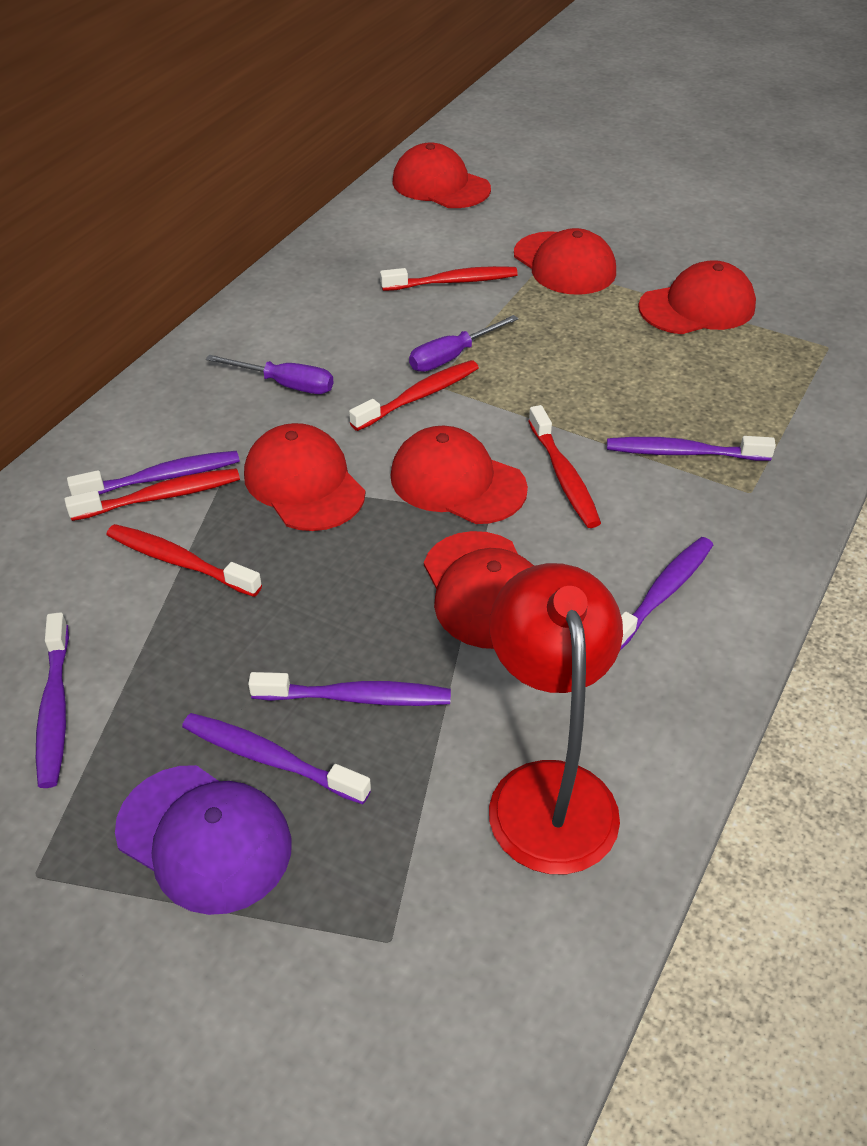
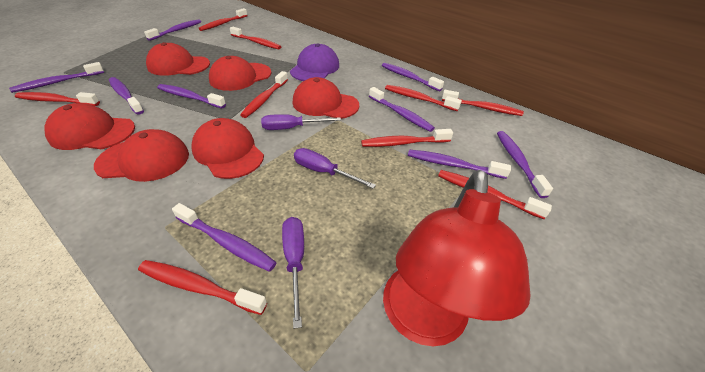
purple screwdriver: [206,355,333,394] [409,315,519,372] = 2 -> [261,114,341,130] [282,217,304,329] [294,148,376,189] = 3
purple toothbrush: [36,612,69,788] [67,451,240,496] [182,713,371,804] [248,672,451,706] [607,436,776,461] [620,537,713,650] = 6 -> [9,62,104,93] [109,77,144,115] [144,19,201,41] [157,84,226,108] [172,203,277,272] [369,87,435,132] [382,63,444,91] [408,149,511,179] [497,131,553,198] = 9
red toothbrush: [65,468,240,521] [106,524,262,597] [349,360,479,431] [380,266,518,291] [528,405,601,528] = 5 -> [15,92,100,106] [138,260,267,315] [199,8,248,31] [230,27,281,49] [240,71,288,118] [361,129,453,147] [385,85,462,111] [438,170,552,219] [442,90,524,116] = 9

